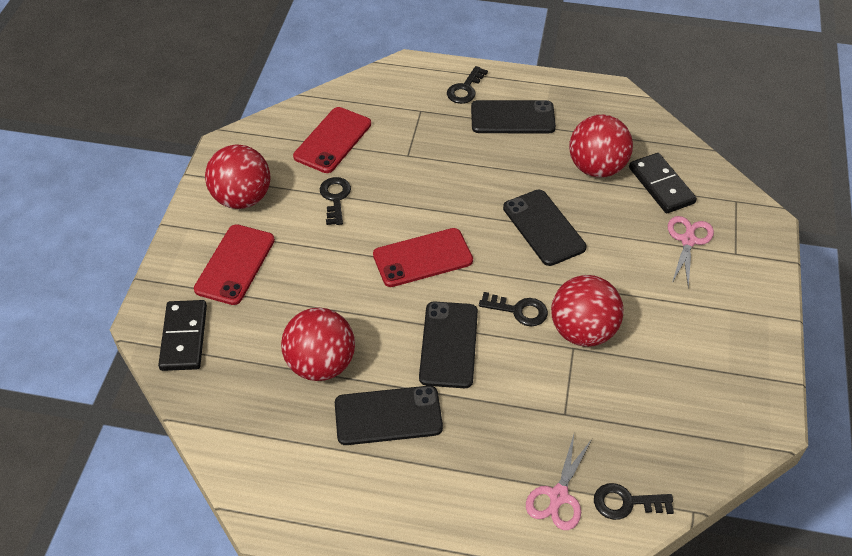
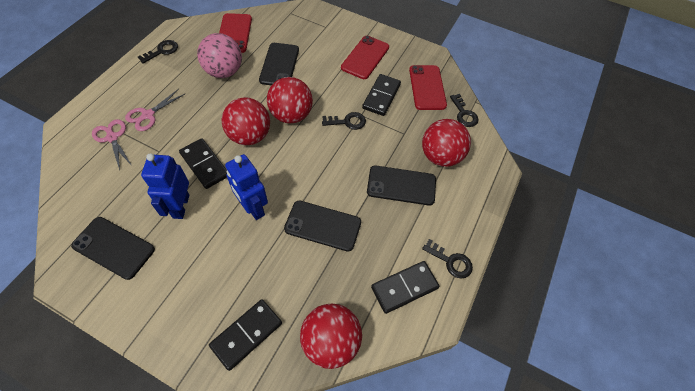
black domino: [158,300,207,371] [629,153,697,213] = 2 -> [179,138,227,189] [209,299,282,371] [362,74,401,116] [371,261,439,314] = 4
blue robot: none = 0 -> [141,153,189,219] [225,154,268,220] = 2
pink ball: none = 0 -> [197,33,242,78] = 1

